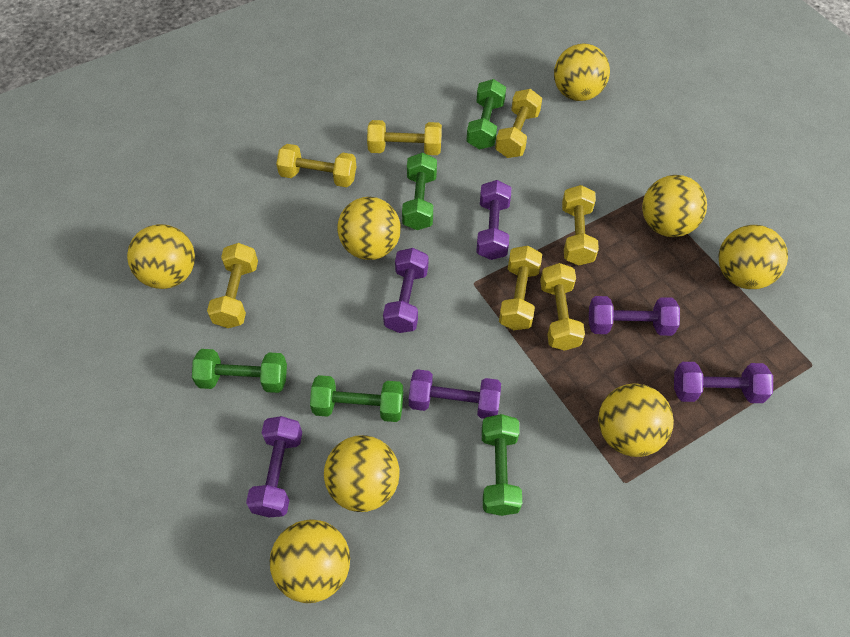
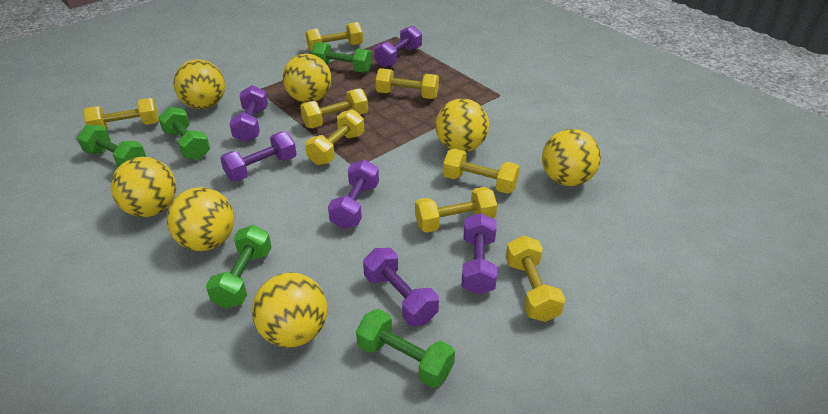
yellow ball: [127,224,195,289] [270,520,350,603] [324,435,400,512] [337,197,401,260] [554,44,610,101] [598,383,674,457] [642,175,707,237] [718,225,788,289] = 8 -> [111,157,176,217] [167,187,234,251] [173,59,225,109] [252,273,327,348] [283,54,331,103] [435,99,489,152] [542,129,601,186] = 7
yellow dumbbell: [207,243,258,328] [276,144,356,187] [367,120,442,155] [495,89,542,158] [499,246,542,330] [540,263,585,351] [562,185,599,266] = 7 -> [83,98,159,129] [300,88,368,128] [305,109,364,165] [306,22,363,52] [376,68,439,99] [415,187,497,233] [443,148,520,194] [506,236,565,322] = 8

